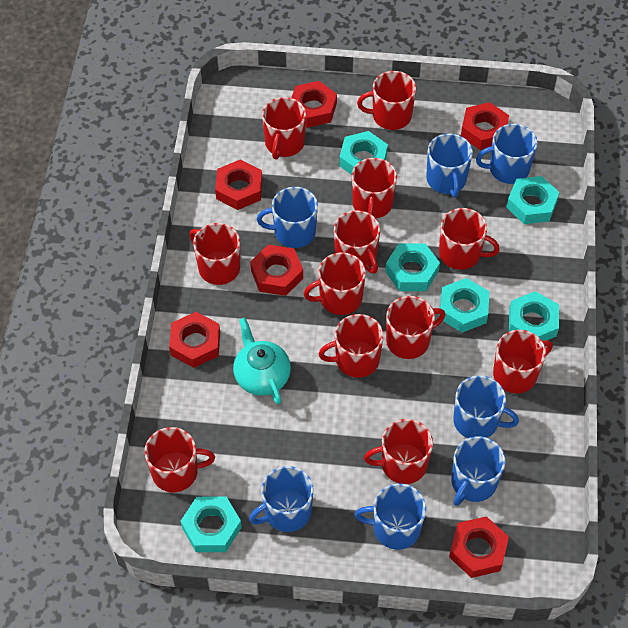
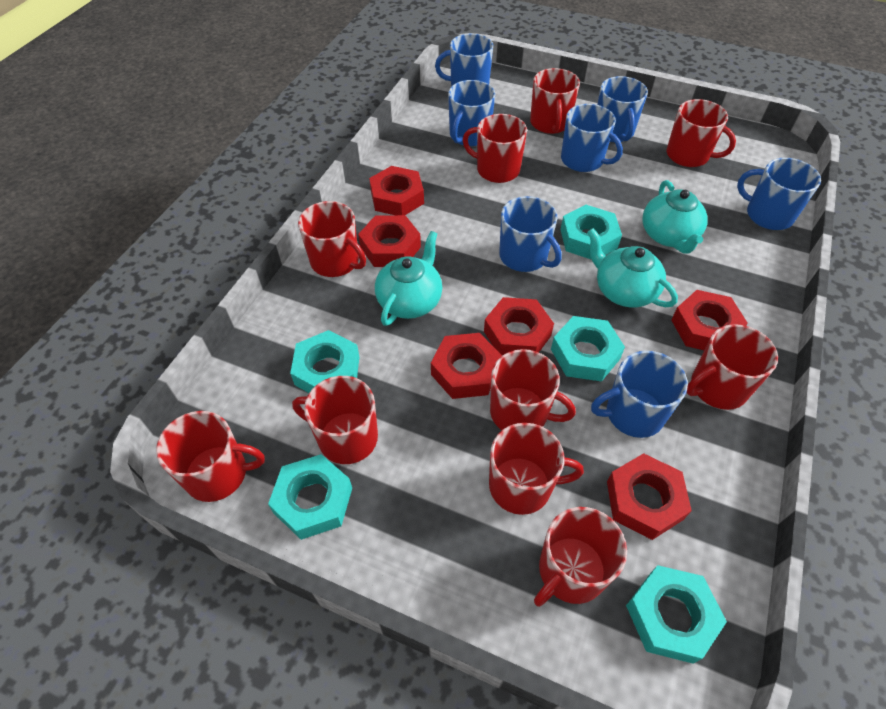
red mug: [144,427,215,492] [189,223,240,285] [262,97,306,160] [304,252,366,315] [319,314,384,378] [334,210,380,274] [352,158,397,218] [357,71,416,130] [364,419,433,484] [386,296,445,359] [439,208,500,270] [493,330,553,393] = 12 -> [156,411,265,502] [292,376,378,464] [298,201,366,277] [462,114,527,183] [489,423,584,515] [490,349,576,430] [530,68,580,134] [534,507,627,607] [667,99,736,167] [686,324,778,410] = 10
turquoise nut: [181,497,242,552] [339,131,388,175] [385,243,440,291] [439,278,489,333] [506,176,559,224] [509,291,559,341] = 6 -> [268,454,352,540] [290,330,359,393] [551,316,625,382] [560,205,622,260] [626,565,727,664] = 5
turquoise teapot: [233,318,291,404] = 1 -> [375,231,442,326] [587,228,678,308] [642,180,708,254] = 3

